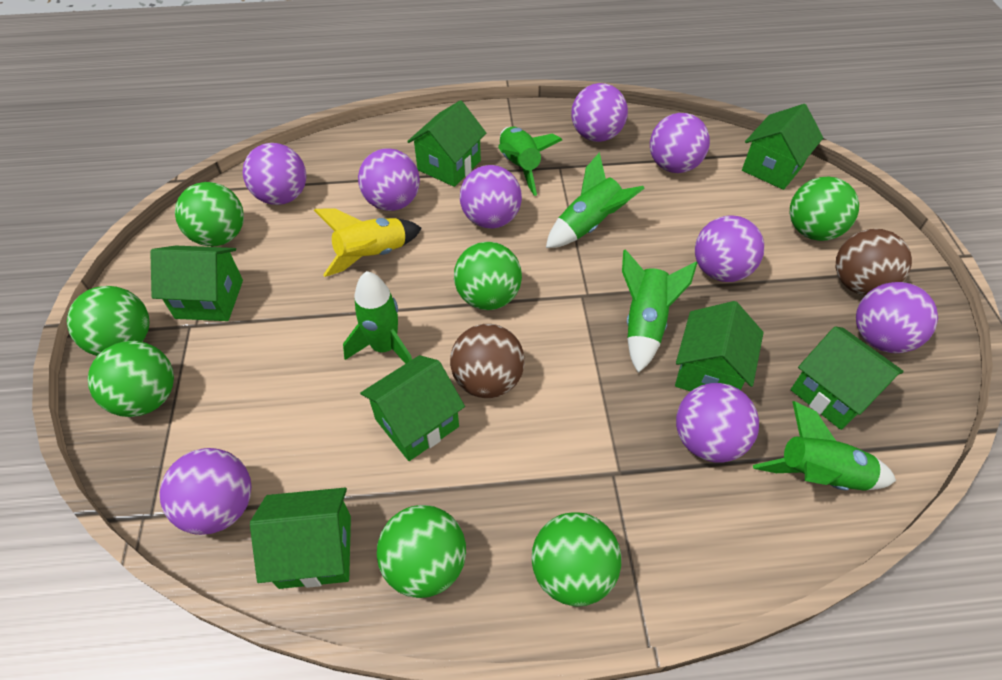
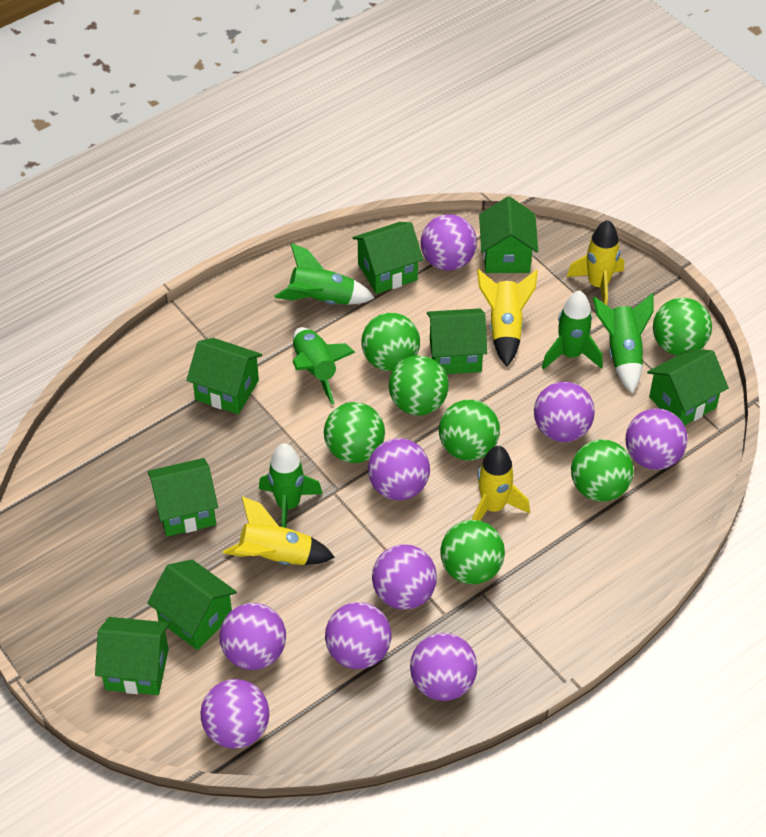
brown ball: [450,324,525,398] [836,229,912,296] = 2 -> none = 0
green house: [150,245,243,321] [250,488,351,589] [360,355,465,461] [407,100,486,187] [675,301,764,391] [742,104,823,190] [791,327,904,430] = 7 -> [95,617,170,695] [147,560,237,650] [148,458,218,537] [186,338,262,414] [353,222,423,294] [427,308,487,374] [479,196,538,273] [647,349,729,426] = 8
yellow rocket: [314,208,422,277] = 1 -> [223,496,335,565] [472,446,530,521] [477,269,538,367] [567,220,624,305] = 4

